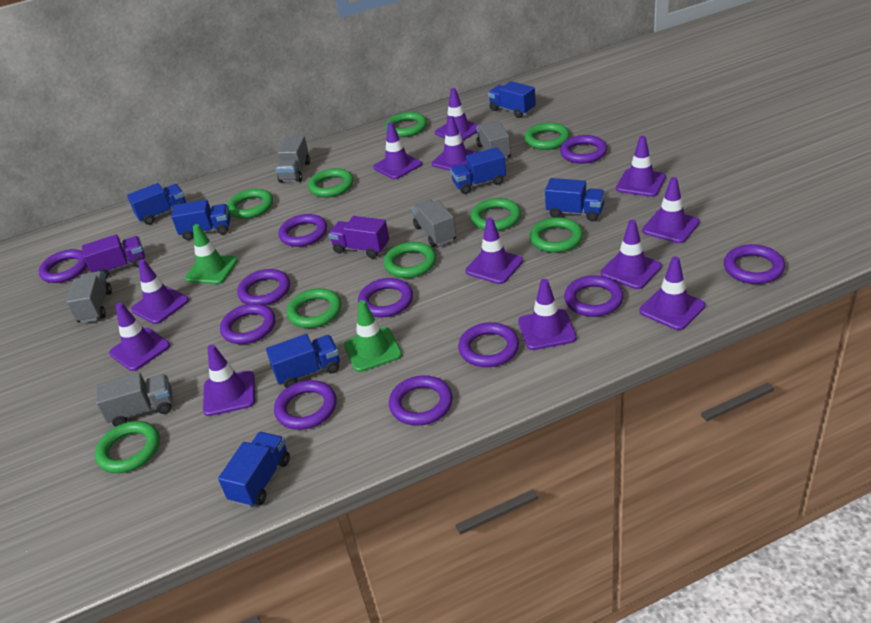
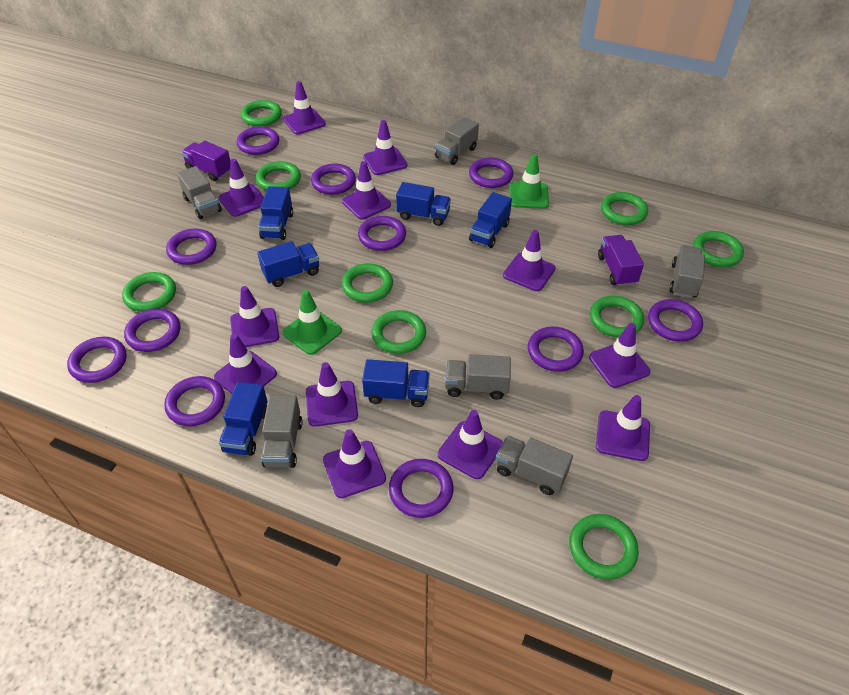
blue truck: [127,183,186,225] [171,200,230,240] [218,432,290,507] [266,334,340,388] [450,147,506,194] [488,81,536,118] [545,178,605,221] = 7 -> [219,382,268,456] [257,241,319,287] [258,186,293,240] [362,359,430,407] [396,182,451,226] [469,192,512,248] = 6
grey truck: [66,271,112,323] [96,372,173,427] [276,136,310,182] [412,200,456,247] [476,122,511,159] = 5 -> [177,166,222,219] [261,395,302,468] [435,117,479,165] [445,354,511,400] [496,435,573,495] [669,245,705,298] = 6

